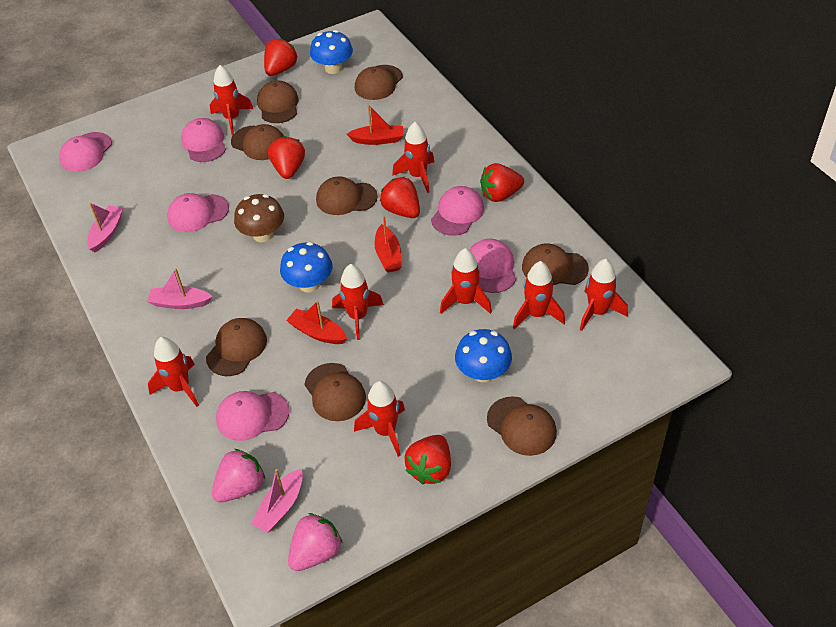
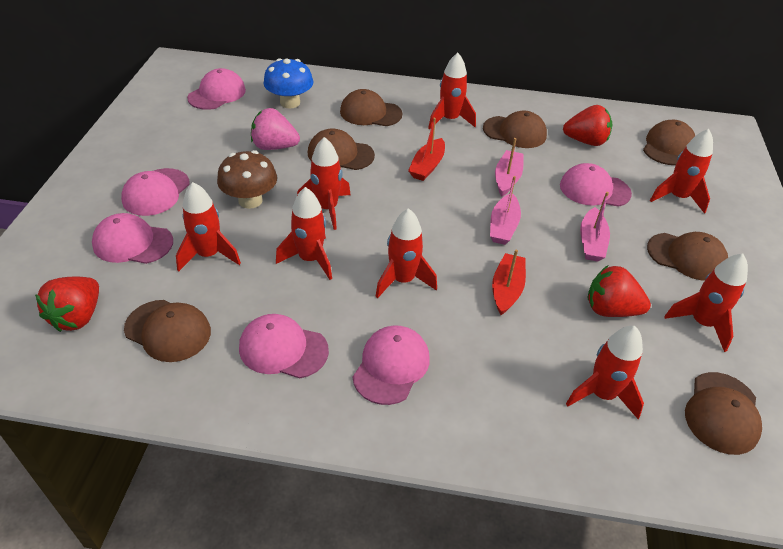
blue mushroom: [280,242,332,293] [310,30,353,74] [455,329,512,382] = 3 -> [263,58,313,109] = 1
brown cap: [206,318,267,376] [231,124,284,160] [257,81,299,123] [304,363,366,421] [316,177,378,215] [355,65,403,100] [487,396,557,456] [522,243,589,285] = 8 -> [124,300,211,362] [308,128,375,170] [340,89,402,126] [483,111,547,148] [643,120,695,165] [647,232,728,281] [685,372,762,455] = 7
pink strawberry: [212,449,265,502] [288,513,343,571] = 2 -> [251,108,300,150] = 1
red boat: [286,301,347,344] [347,105,403,145] [374,215,402,272] = 3 -> [408,118,445,181] [492,249,526,315] = 2
red strawberry: [264,38,298,76] [268,136,305,179] [380,177,420,218] [404,435,451,485] [480,163,524,202] = 5 -> [35,277,99,332] [563,105,612,146] [587,265,651,317] = 3

